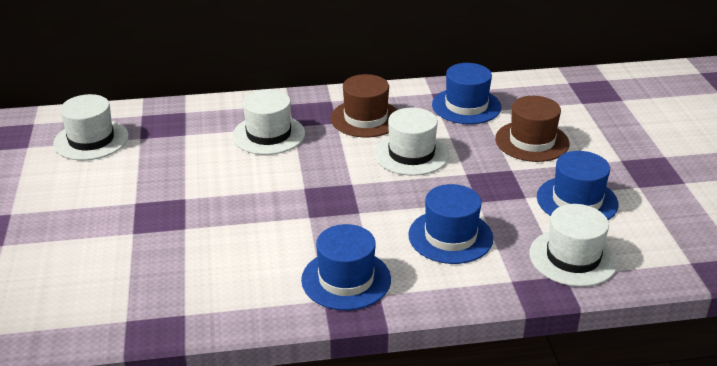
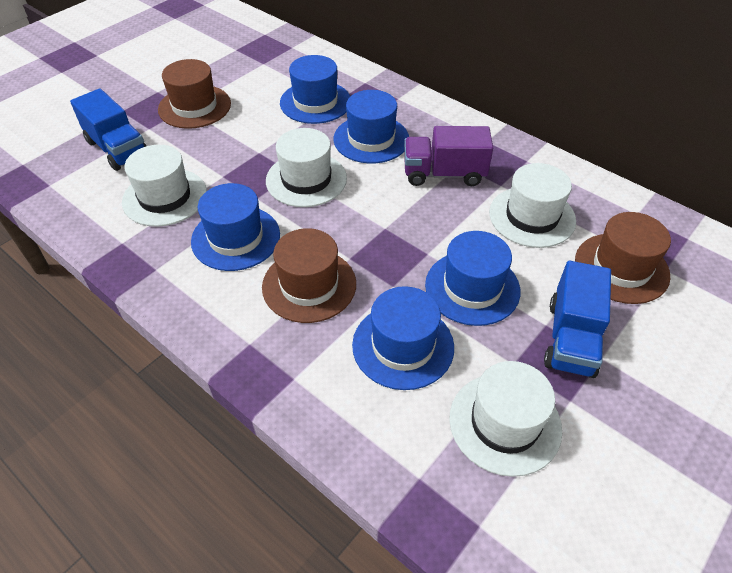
blue hat: [301,224,391,310] [408,184,493,264] [432,63,501,124] [537,151,619,220] = 4 -> [191,183,280,271] [280,55,350,124] [334,90,409,163] [352,286,454,390] [425,231,520,326] = 5
blue truck: none = 0 -> [70,88,147,171] [544,261,611,378] = 2
brown hat: [331,74,397,137] [495,96,570,162] = 2 -> [158,59,231,129] [262,228,356,323] [575,212,671,304] = 3
purple truck: none = 0 -> [404,126,493,186] = 1

